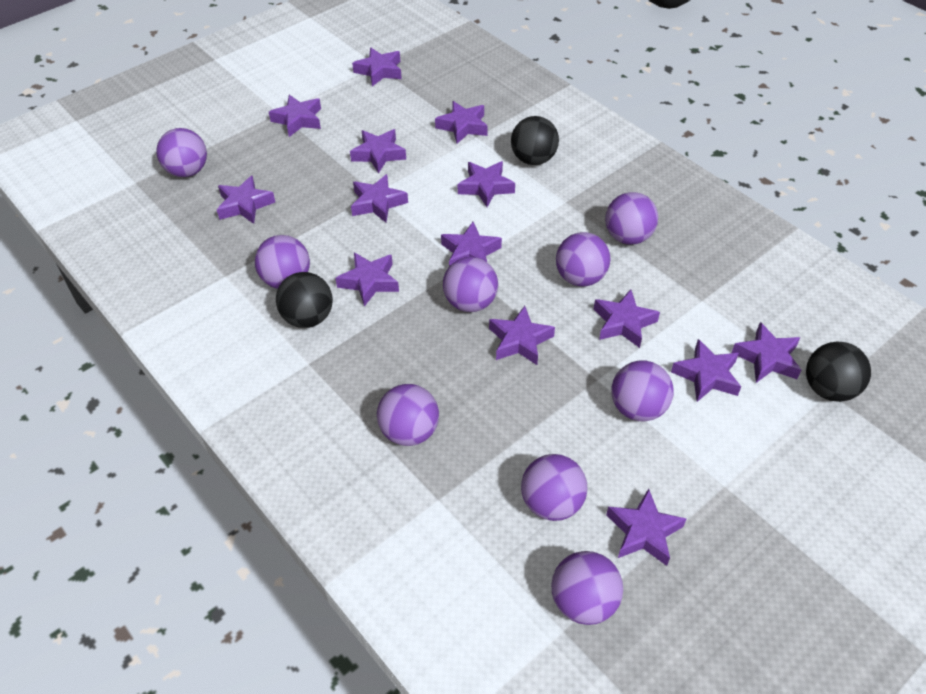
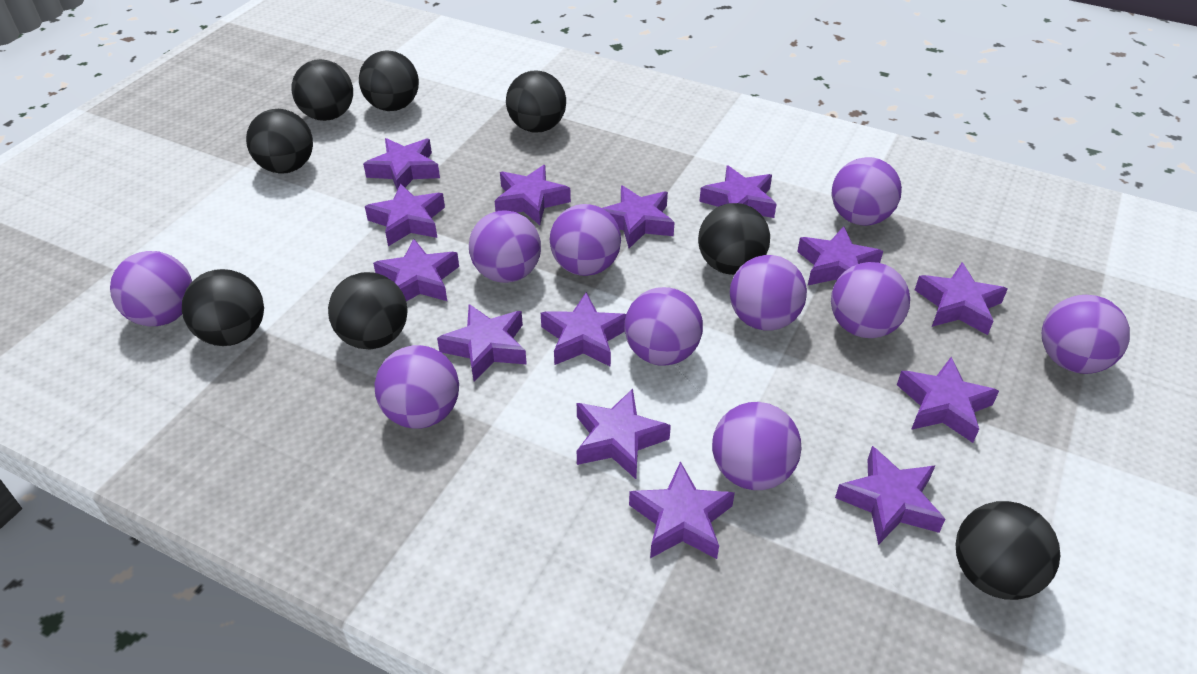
black ball: [276,272,333,328] [511,116,559,165] [806,342,871,402] = 3 -> [182,269,264,346] [246,109,313,174] [292,59,353,121] [328,272,408,349] [359,51,419,111] [506,71,566,132] [698,203,770,275] [955,501,1060,600] = 8
purple ball: [156,128,207,177] [255,235,310,289] [377,384,439,446] [443,257,498,312] [521,454,588,521] [552,551,623,625] [556,232,610,287] [605,192,658,244] [611,361,674,421] = 9 -> [110,251,192,326] [375,345,459,429] [469,210,541,283] [550,204,621,276] [624,287,703,366] [712,402,801,490] [730,255,807,331] [831,262,910,338] [832,157,902,226] [1042,295,1130,374] = 10

